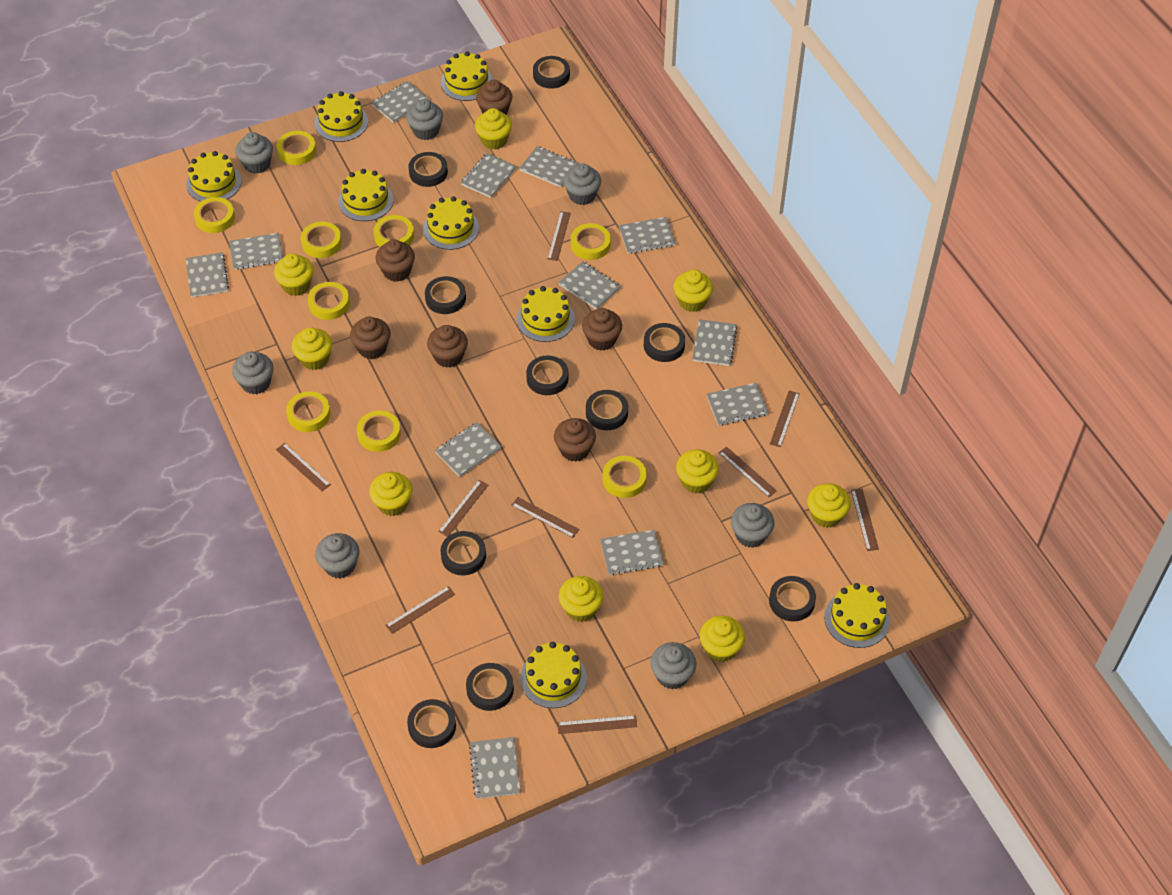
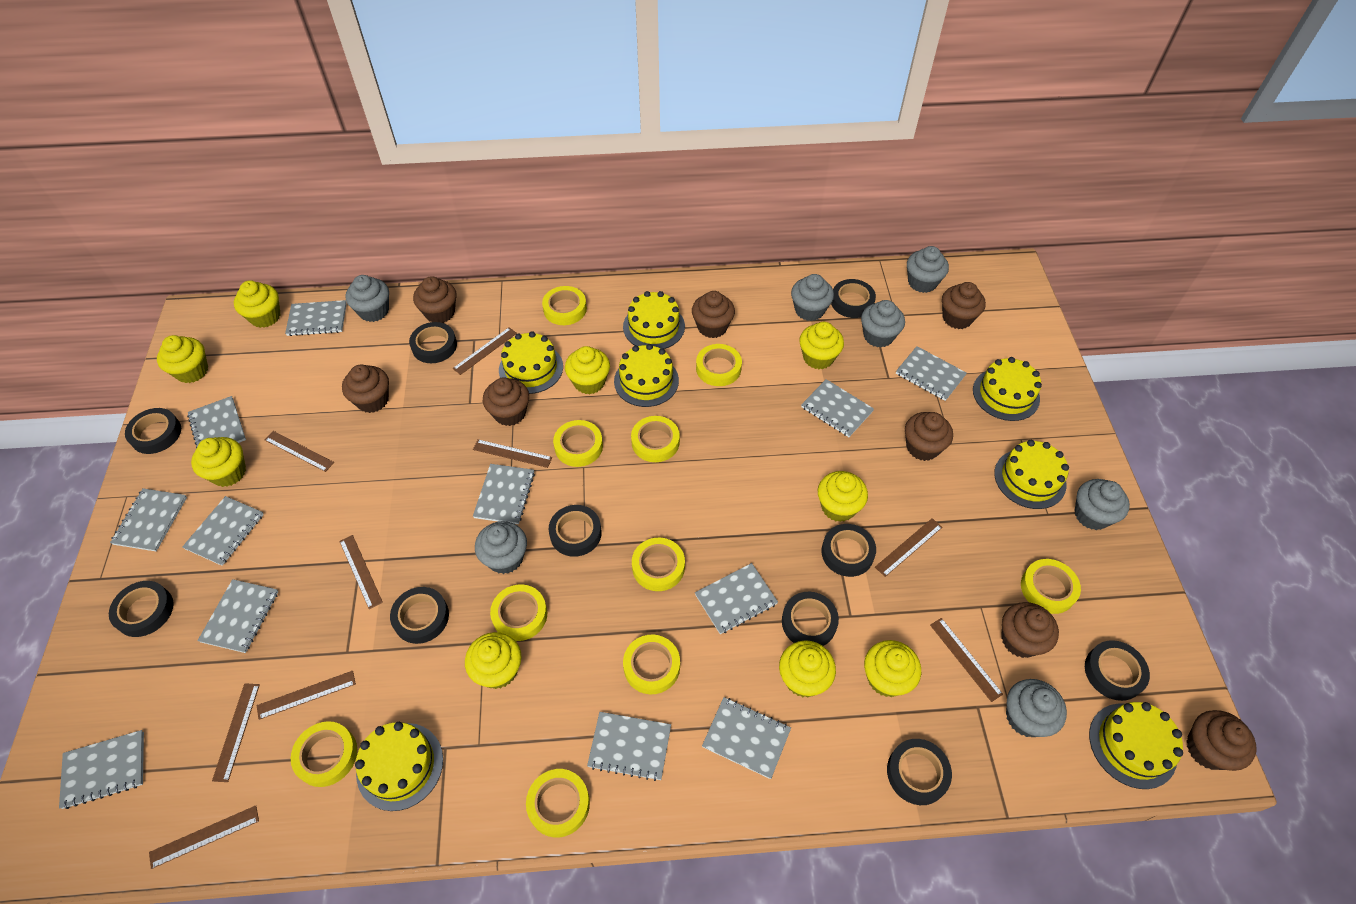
brown cupcake: [350,317,391,359] [376,239,415,282] [427,325,468,368] [476,80,512,115] [554,418,596,462] [582,308,622,351] = 6 -> [342,364,389,413] [413,276,457,323] [483,377,529,426] [692,291,735,338] [905,412,953,461] [942,282,986,329] [1001,602,1059,658] [1186,710,1256,771] = 8
yellow cake: [186,151,242,202] [315,91,368,142] [338,169,394,221] [423,196,479,250] [441,51,493,101] [517,286,575,342] [520,642,587,708] [824,583,890,648] = 8 -> [355,722,443,811] [499,331,563,394] [614,344,679,407] [623,291,685,349] [973,357,1042,421] [994,440,1069,509] [1089,702,1183,789] = 7
yellow tape: [194,197,235,233] [277,131,316,165] [286,391,330,432] [301,222,342,258] [308,282,350,320] [357,410,401,452] [374,215,414,247] [571,223,611,260] [603,456,647,498] = 9 -> [291,721,357,787] [490,584,547,641] [526,769,590,838] [542,286,587,325] [553,420,603,467] [623,635,680,694] [631,416,680,462] [632,538,685,591] [696,344,742,386] [1021,559,1081,614] = 10

